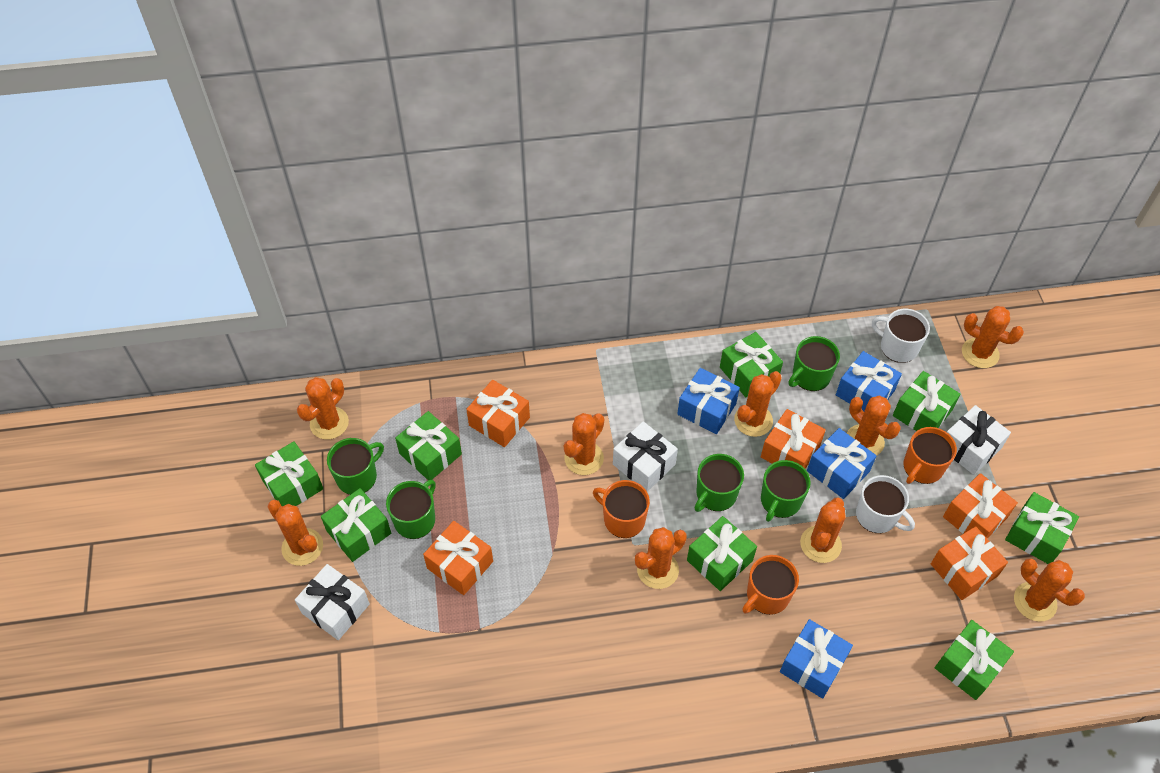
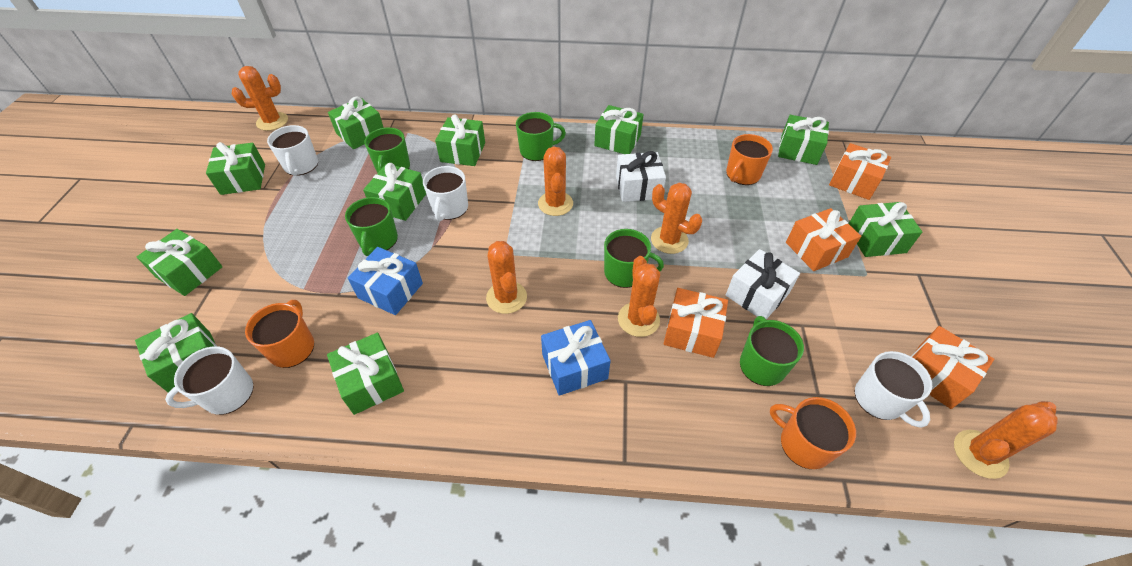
blue gift: [677,368,740,434] [780,619,853,699] [807,428,876,499] [836,351,902,411] = 4 -> [348,247,423,315] [541,320,611,396] = 2
green gift: [255,441,323,506] [321,488,391,562] [395,411,462,480] [687,516,757,591] [720,332,783,398] [893,371,960,431] [935,620,1014,700] [1005,492,1079,564] = 8 -> [135,313,217,392] [137,229,223,296] [206,142,265,195] [327,333,404,415] [328,96,384,149] [363,163,426,221] [435,114,485,166] [594,105,644,154] [778,115,829,165] [849,202,922,257] = 10
orange cactus: [268,500,323,566] [297,377,349,440] [564,413,604,475] [635,527,687,589] [734,371,782,437] [800,497,845,563] [847,396,901,456] [962,306,1024,368] [1014,558,1085,622] = 9 -> [232,66,288,131] [486,241,527,314] [538,146,573,216] [618,256,660,337] [651,183,702,254] [954,401,1058,479] = 6
orange gift: [423,521,493,595] [466,380,530,447] [761,409,826,469] [931,526,1008,600] [943,473,1018,539] = 5 -> [664,288,728,358] [786,208,861,271] [829,143,891,200] [911,326,994,409] = 4
white gift: [295,564,370,640] [613,421,678,492] [947,405,1011,475] = 3 -> [616,151,666,202] [726,249,800,319] = 2
white mug: [856,475,915,533] [872,309,930,363] = 2 -> [165,346,254,415] [267,125,318,176] [423,166,468,221] [855,351,932,428] = 4

